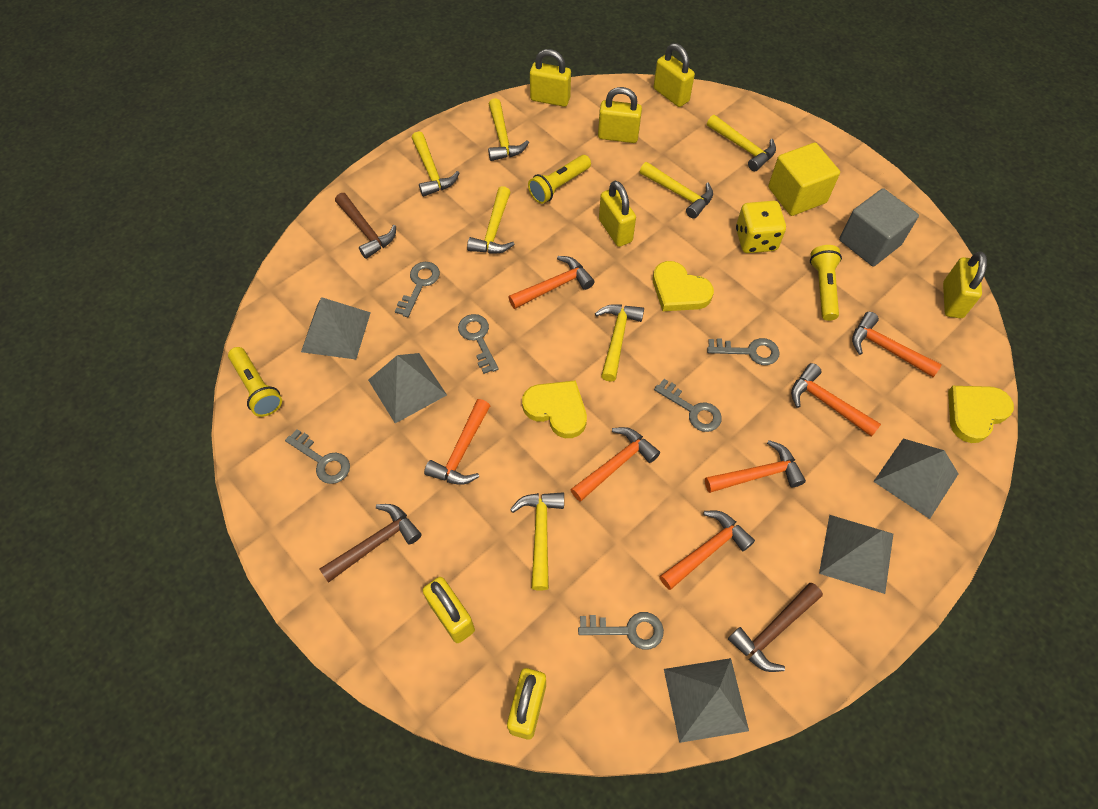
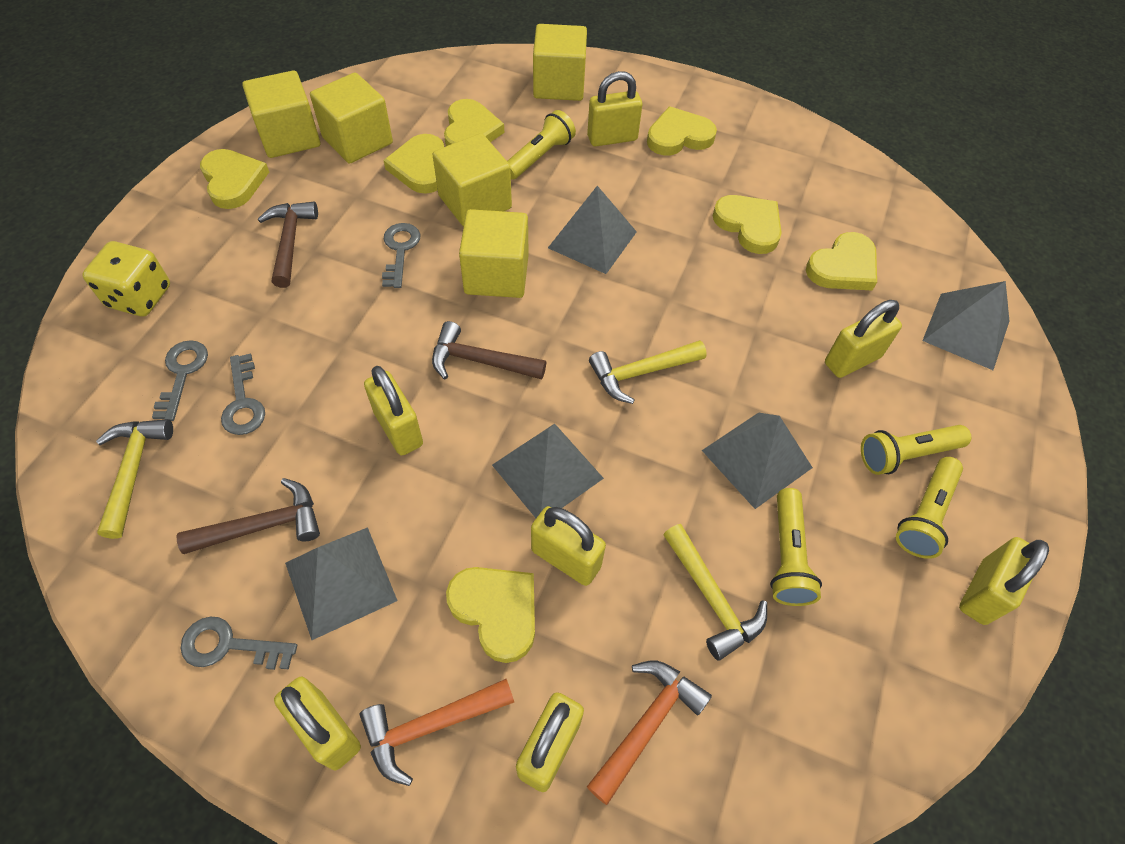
grey cube: [839,188,919,266] = 1 -> none = 0
grey key: [285,429,350,484] [395,262,440,317] [458,314,499,374] [578,612,664,650] [654,379,722,432] [707,338,780,365] = 6 -> [152,340,208,421] [181,617,297,670] [221,353,265,435] [382,223,421,288] = 4
orange hammer: [424,399,490,485] [508,256,595,309] [570,427,660,502] [659,510,755,590] [705,440,806,493] [791,363,881,437] [852,312,942,377] = 7 -> [360,679,514,786] [587,661,712,805] = 2
yellow cube: [768,142,840,216] = 1 -> [242,70,320,158] [310,72,393,164] [432,133,512,227] [459,209,529,298] [533,24,587,101] = 5
yellow flashlight: [228,347,282,417] [528,155,591,204] [810,245,842,321] = 3 -> [507,110,576,180] [770,488,822,606] [861,425,971,475] [896,457,963,559] = 4
yellow hammer: [412,131,459,197] [467,186,515,253] [488,98,529,161] [510,492,564,591] [595,304,644,382] [640,162,713,219] [707,115,776,171] = 7 -> [96,419,173,539] [589,340,707,404] [663,524,767,661] = 3
yellow heart: [522,380,587,438] [653,261,714,311] [948,386,1014,443] = 3 -> [200,149,269,209] [383,134,444,193] [444,99,504,146] [446,567,535,663] [647,106,717,156] [713,195,782,254] [806,232,877,291] = 7

